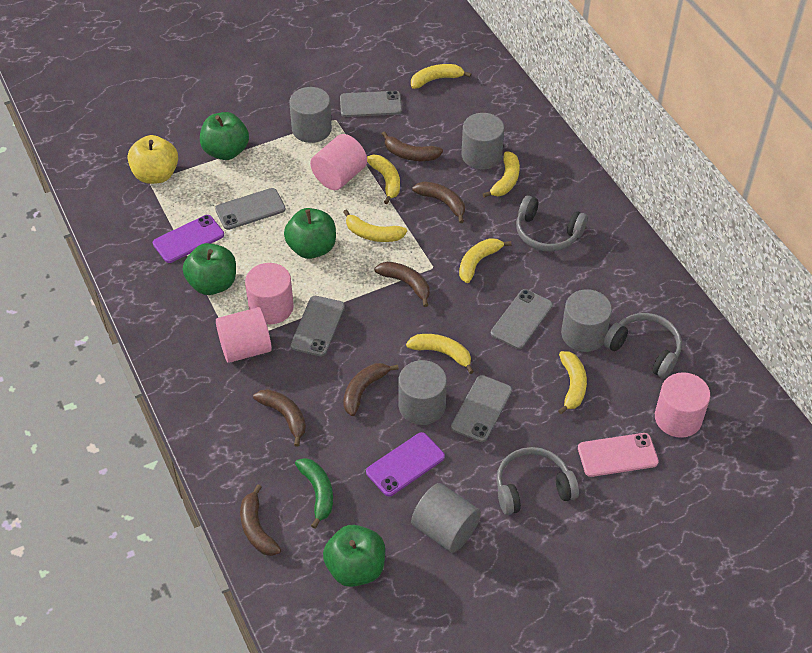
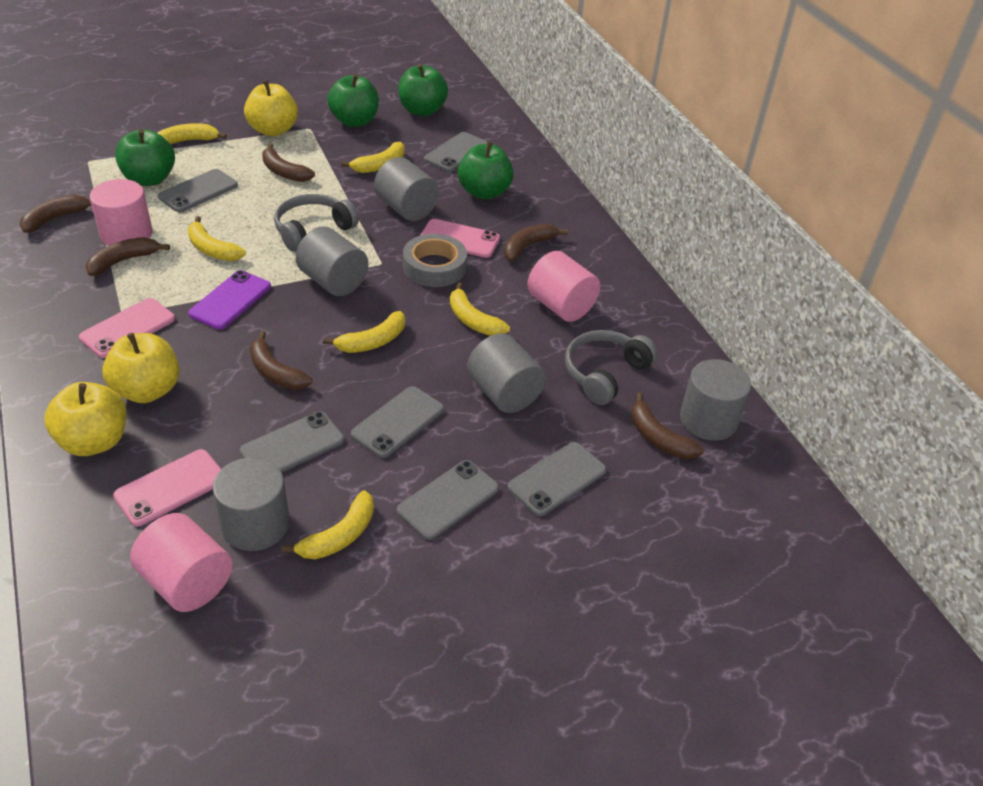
green banana: [295,458,333,529] = 1 -> none = 0
grey headphones: [496,447,579,515] [516,195,587,251] [603,313,682,379] = 3 -> [274,194,359,252] [565,330,658,405] = 2
grey phone: [215,188,286,230] [291,296,345,356] [340,91,402,117] [451,375,512,442] [491,289,553,349] = 5 -> [158,169,238,212] [240,412,344,472] [351,386,444,458] [397,460,499,540] [424,132,488,172] [508,442,606,516] = 6
grey tape: none = 0 -> [403,234,467,287] = 1
pink cylinder: [216,307,272,363] [245,263,294,324] [310,134,367,190] [655,372,710,438] = 4 -> [90,179,152,246] [130,513,233,612] [527,251,600,322] = 3
pink phone: [578,433,659,477] = 1 -> [79,298,175,358] [113,449,221,526] [420,219,500,258] = 3
purple phone: [153,215,224,263] [366,432,445,497] = 2 -> [188,270,271,330] = 1
yellow apple: [128,135,178,184] = 1 -> [44,382,127,456] [102,333,180,403] [244,80,298,136] = 3
yellow banana: [343,209,407,242] [367,155,400,204] [406,334,474,374] [411,64,471,89] [459,238,512,283] [483,151,520,198] [558,351,587,414] = 7 -> [158,123,227,144] [188,216,246,261] [281,490,374,559] [323,311,405,353] [341,142,405,173] [450,282,510,336] = 6

